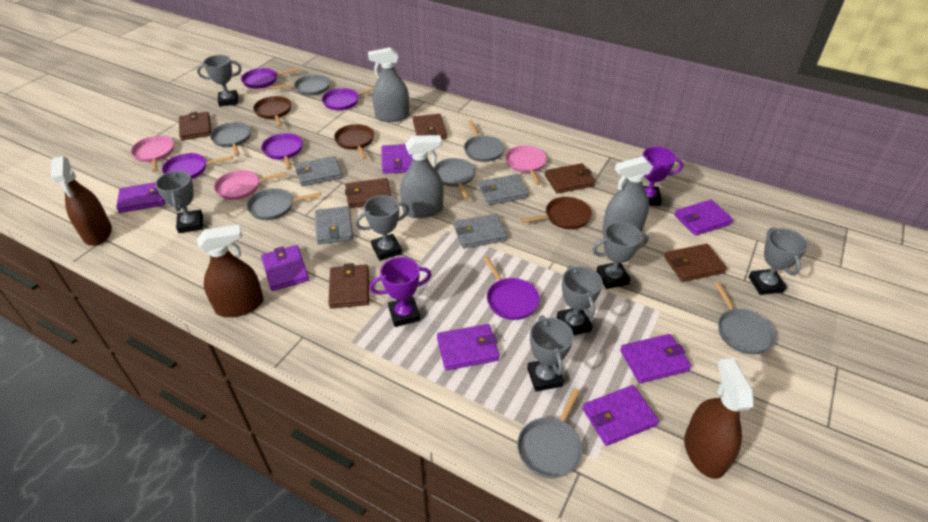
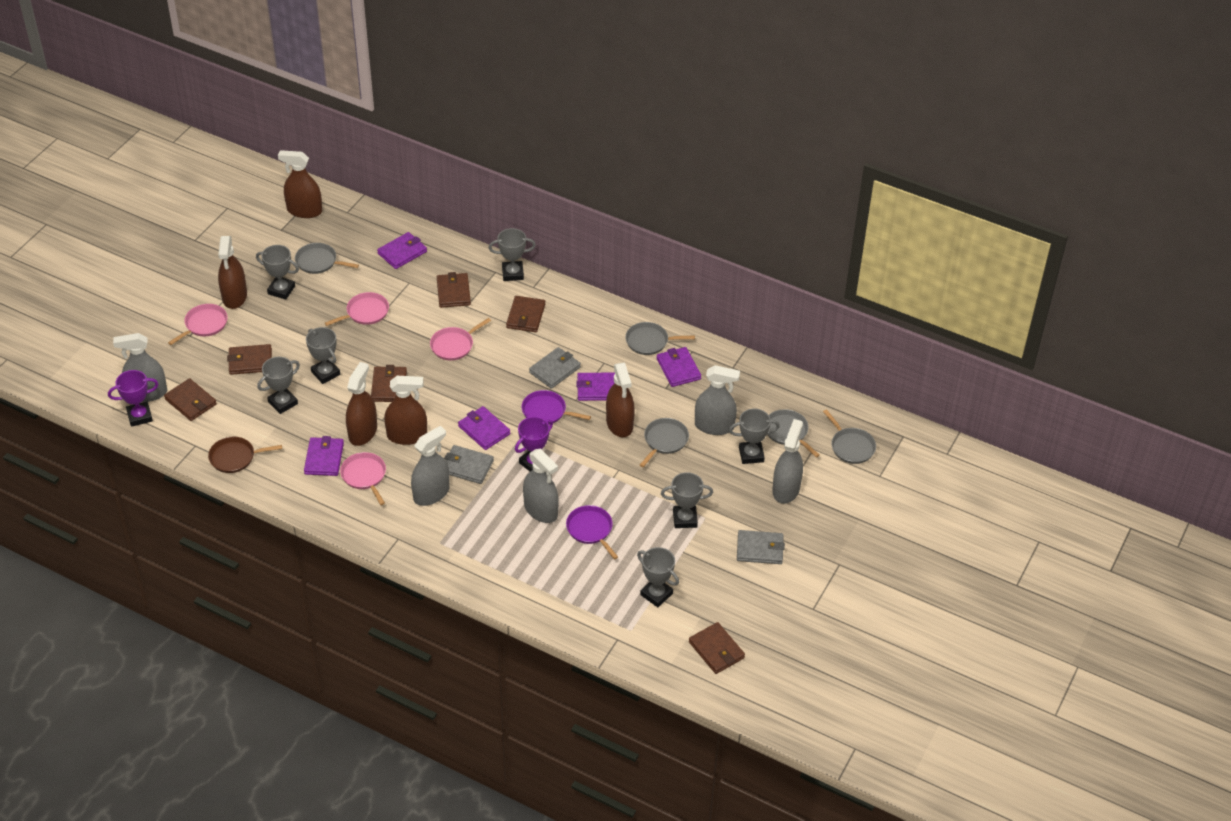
brown pan: [253,96,291,126] [334,124,374,159] [521,197,592,229] = 3 -> [208,437,282,473] = 1
brown spray bottle: [51,156,112,246] [197,225,264,317] [684,358,754,479] = 3 -> [218,236,247,309] [278,150,322,218] [346,362,377,446] [384,376,427,445] [606,363,635,437] = 5
grey pan: [210,122,251,156] [247,188,321,220] [271,75,330,96] [434,158,476,199] [464,120,505,162] [517,388,583,478] [714,282,776,354] = 7 -> [295,243,359,274] [625,322,695,355] [640,418,689,467] [767,409,820,457] [823,409,876,464] = 5
grey spray bottle: [368,47,409,122] [400,135,443,218] [602,156,653,235] = 3 -> [113,333,167,402] [411,426,450,506] [523,449,559,523] [695,365,740,435] [772,419,803,504] = 5
grey wallet: [295,156,342,186] [315,206,353,244] [454,214,507,249] [478,174,529,205] = 4 -> [444,445,494,484] [529,347,581,389] [737,530,785,564] = 3
pink pan: [131,136,174,172] [214,170,286,200] [505,145,547,185] = 3 -> [168,304,228,345] [325,292,389,326] [340,452,386,505] [430,318,491,360] = 4
purple pan: [162,153,233,179] [241,68,299,89] [261,133,303,170] [322,87,374,110] [483,256,540,320] = 5 -> [522,390,591,425] [566,505,618,559] = 2
purple wallet: [116,182,165,213] [261,245,309,291] [381,144,412,174] [437,324,499,370] [583,385,659,446] [620,334,691,383] [675,200,733,236] = 7 -> [304,436,344,476] [377,232,427,269] [458,406,510,450] [576,373,615,401] [657,347,701,387] = 5

